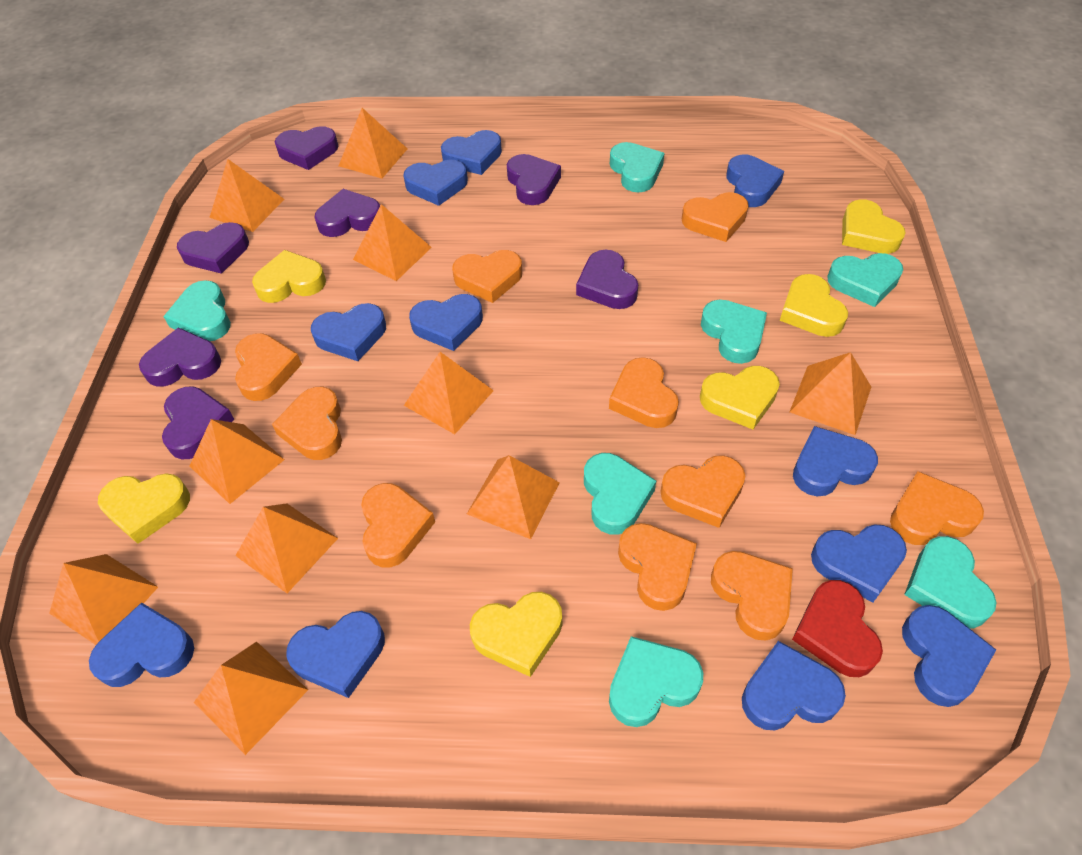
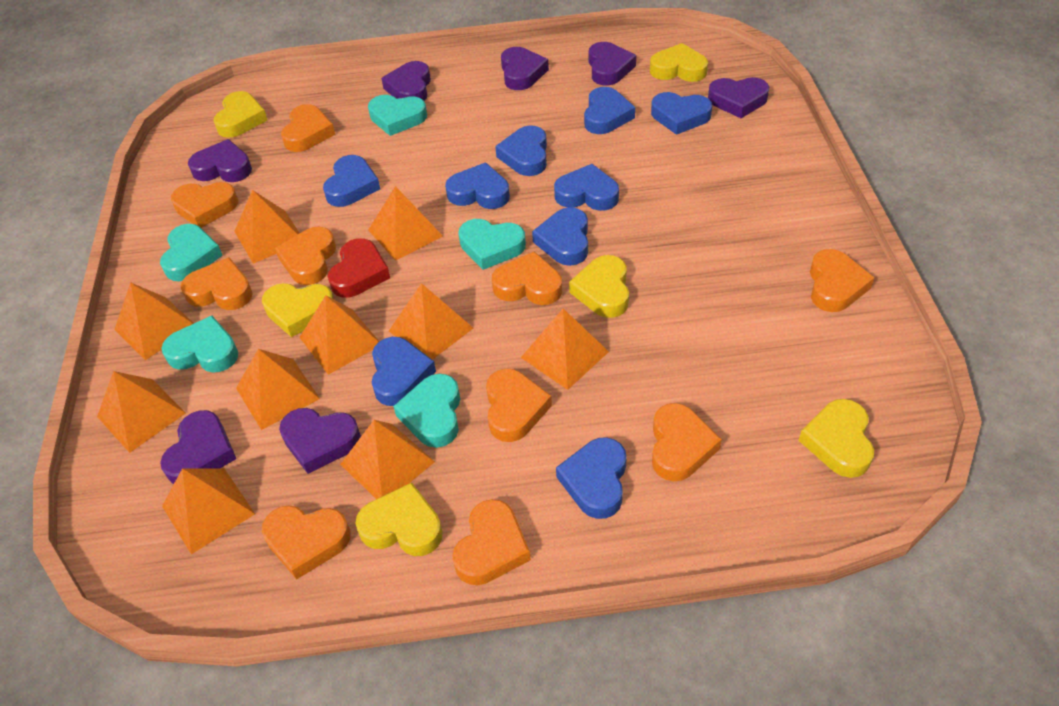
blue heart: [89,602,194,687] [286,611,385,698] [311,303,386,361] [403,160,468,206] [409,294,483,351] [441,130,502,175] [726,154,784,207] [742,641,846,730] [793,426,878,496] [811,524,907,602] [902,605,996,707] = 11 -> [323,155,380,207] [372,337,436,406] [445,162,510,209] [495,125,547,176] [532,207,588,266] [554,164,619,211] [556,437,627,519] [584,87,635,134] [651,92,712,135] = 9
turquoise heart: [163,280,231,341] [584,453,656,534] [609,636,703,727] [610,142,664,193] [701,300,767,364] [827,253,903,307] [904,536,997,629] = 7 -> [160,224,223,281] [161,316,238,373] [368,95,427,136] [393,374,460,448] [458,219,526,270] = 5

